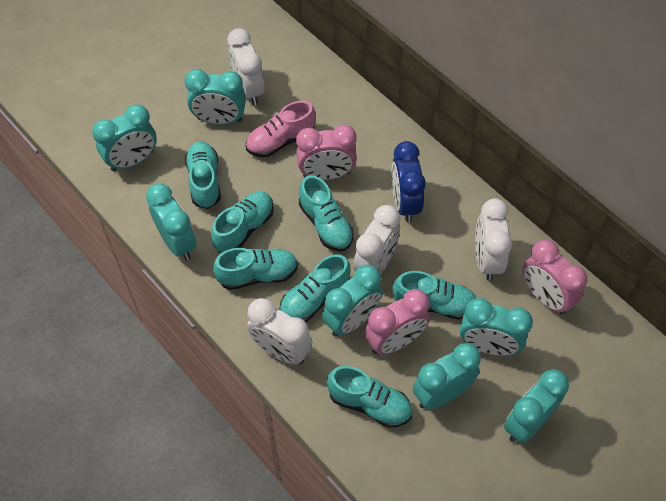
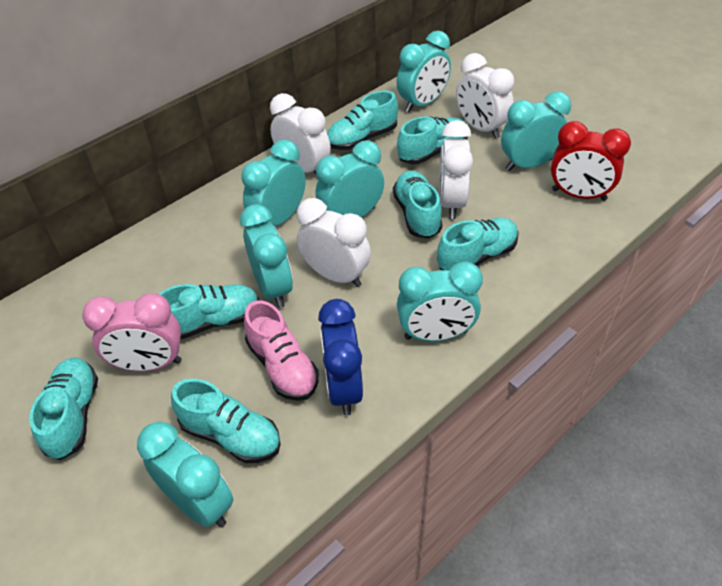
pink clock: [296,125,357,180] [365,289,430,354] [522,240,588,315] = 3 -> [82,293,182,372] = 1
red clock: none = 0 -> [551,121,631,201] = 1

